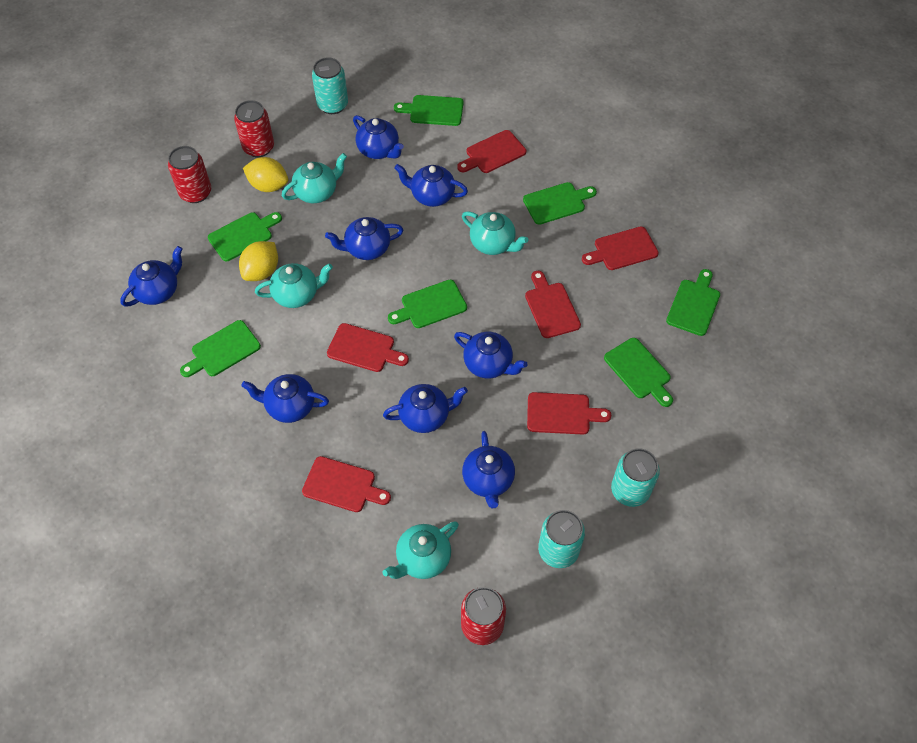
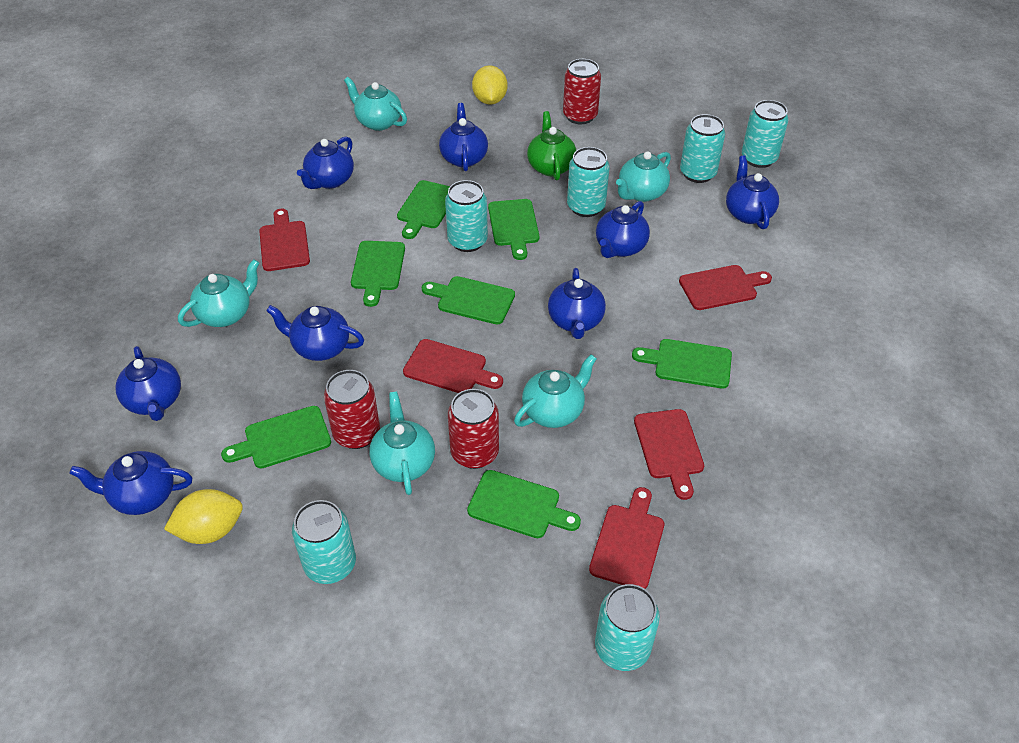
green teapot: none = 0 -> [527,111,576,181] = 1
red cutting board: [302,456,391,512] [327,323,409,372] [457,130,526,173] [525,271,581,338] [527,392,611,434] [582,227,659,270] = 6 -> [259,209,310,271] [403,339,503,393] [589,487,664,589] [634,409,704,500] [679,265,772,310] = 5
turquoise can: [312,57,348,114] [538,510,585,568] [611,448,660,507] = 3 -> [292,500,356,584] [445,180,488,252] [567,147,610,217] [595,584,660,671] [680,114,725,183] [742,100,789,168] = 6
turquoise teapot: [255,263,333,308] [282,153,347,203] [382,521,459,579] [462,211,529,255] = 4 -> [178,259,259,327] [344,77,407,131] [369,392,435,495] [514,354,597,428] [616,151,671,202] = 5

